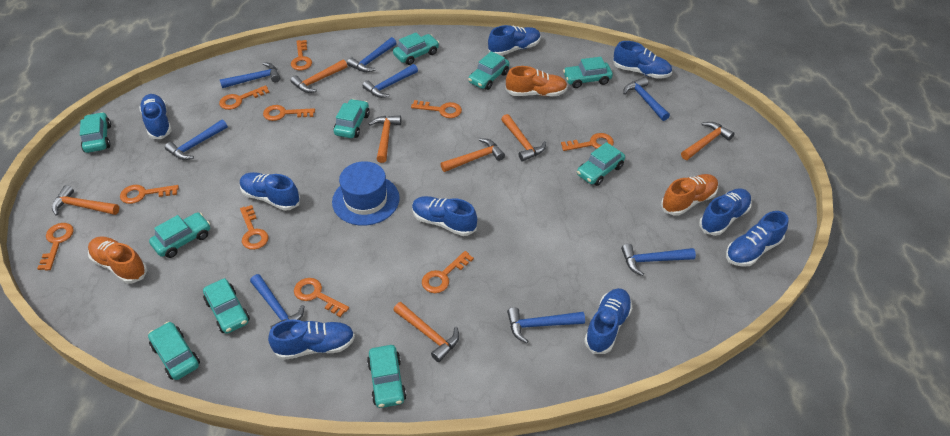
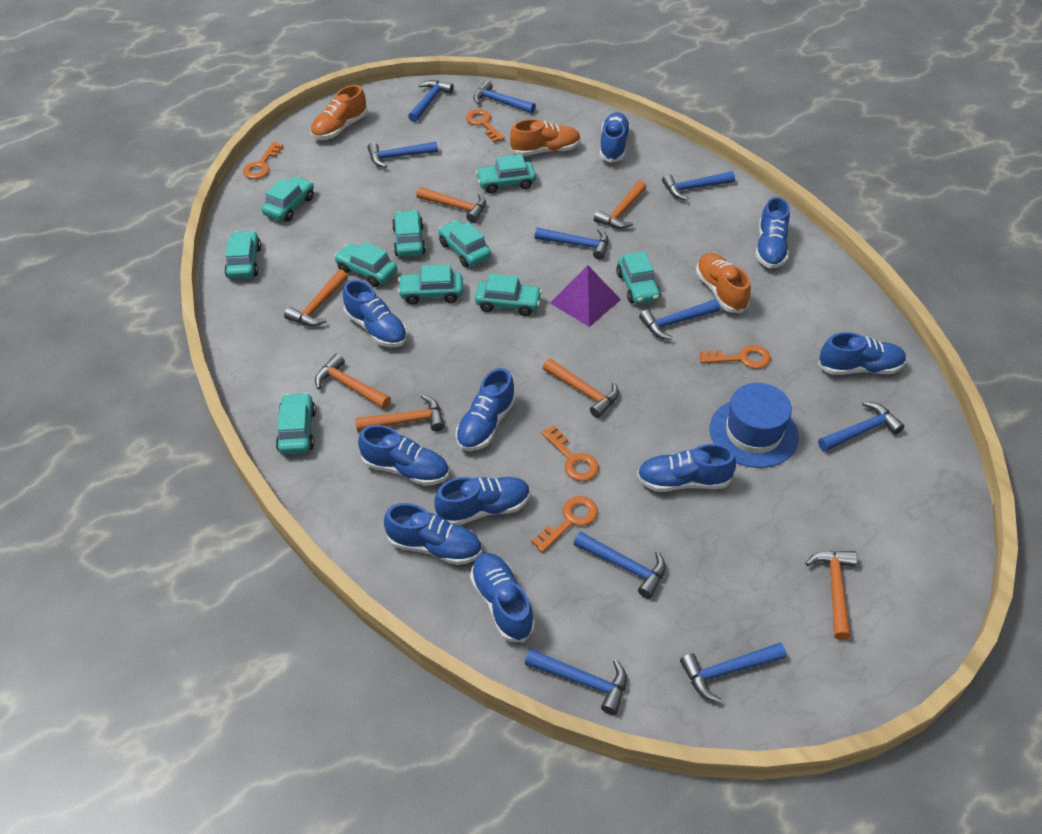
blue hammer: [165,119,228,160] [220,62,280,88] [250,274,305,328] [347,37,396,72] [362,64,418,98] [507,307,585,343] [621,244,696,276] [623,77,670,121] = 8 -> [368,141,438,168] [408,80,454,122] [473,80,536,113] [525,649,627,715] [535,227,608,260] [574,531,666,599] [639,299,720,340] [662,171,735,200] [680,643,786,702] [818,402,904,452] = 10
blue shoe: [139,94,172,139] [240,172,300,211] [268,319,355,360] [412,196,477,236] [488,25,541,56] [584,288,632,354] [613,41,672,79] [699,188,752,236] [726,211,789,267] = 9 -> [343,280,407,347] [358,425,449,486] [384,503,482,565] [434,477,530,525] [456,368,516,451] [470,553,535,642] [600,112,630,163] [637,444,736,492] [756,197,790,269] [818,332,906,375] = 10
orange key: [37,223,74,271] [120,185,179,204] [219,85,270,110] [240,205,269,250] [263,105,315,121] [291,40,312,70] [294,278,349,317] [411,100,462,118] [422,251,474,293] [561,133,614,151] = 10 -> [243,142,284,179] [466,109,505,143] [531,496,598,553] [541,425,599,481] [700,345,771,369] = 5
purple pyramid: none = 0 -> [550,265,621,327] = 1

